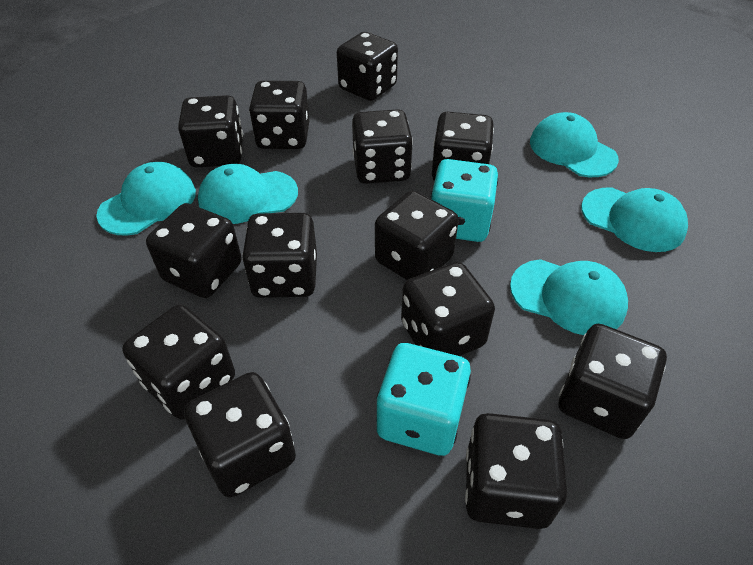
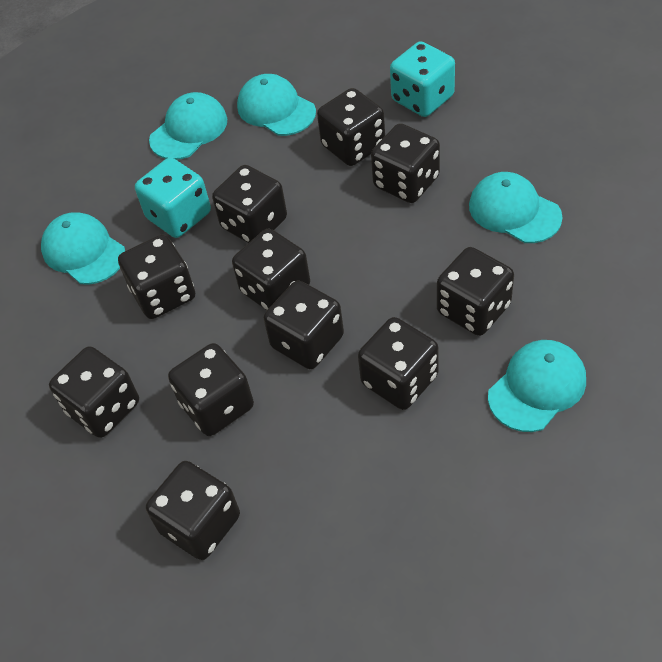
black dice: [122,305,235,420] [146,203,242,298] [178,95,243,167] [184,372,296,498] [242,213,317,298] [249,81,310,149] [337,32,398,101] [352,109,413,184] [375,191,459,280] [401,262,495,356] [432,112,494,181] [465,413,567,529] [559,324,667,439] = 13 -> [49,346,139,438] [118,234,195,319] [146,461,240,560] [168,343,254,436] [212,165,287,243] [232,229,310,310] [264,280,344,369] [317,88,385,166] [358,317,439,410] [371,123,440,203] [437,247,514,336] = 11

